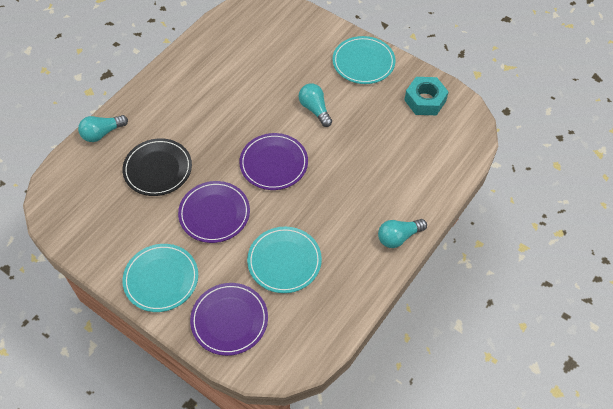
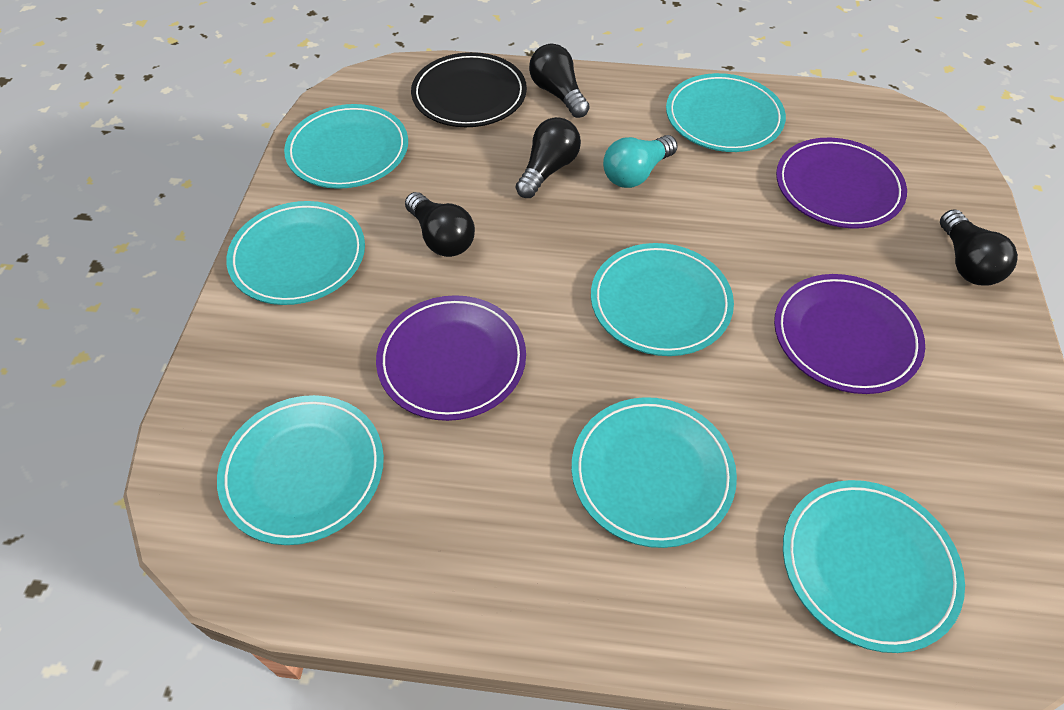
black light bulb: none = 0 -> [405,192,475,257] [516,117,581,198] [529,44,590,118] [940,209,1018,286] = 4
turquoise light bulb: [78,115,128,142] [299,83,332,127] [378,219,427,248] = 3 -> [603,135,677,188] = 1
turquoise nut: [404,77,449,115] = 1 -> none = 0
turquoise plate: [122,244,198,312] [247,227,322,293] [332,36,395,84] = 3 -> [217,395,384,545] [226,201,365,305] [284,104,408,189] [572,397,737,548] [591,243,734,356] [666,73,786,152] [783,480,965,653] = 7

